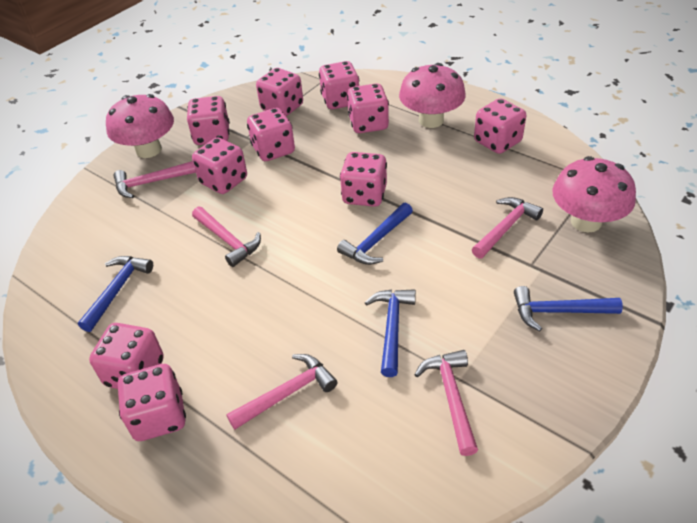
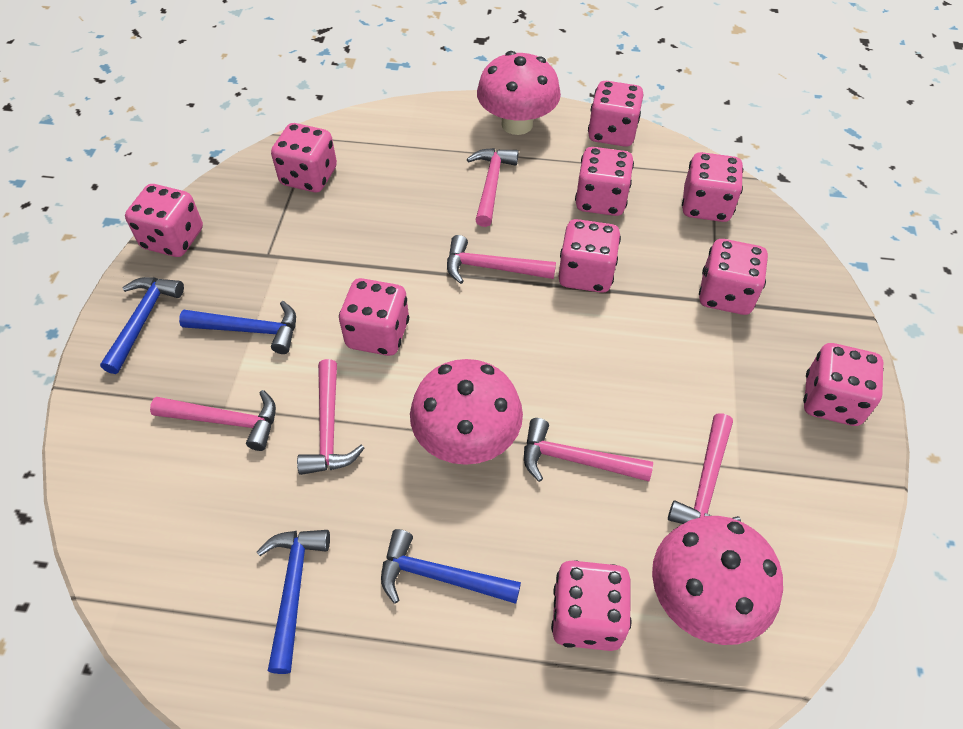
pink hammer: [113,161,196,198] [192,207,261,267] [226,354,337,430] [414,350,478,456] [472,197,543,259] = 5 -> [150,390,276,451] [297,359,364,475] [447,235,556,284] [467,148,519,227] [524,418,653,482] [668,413,741,524] = 6

